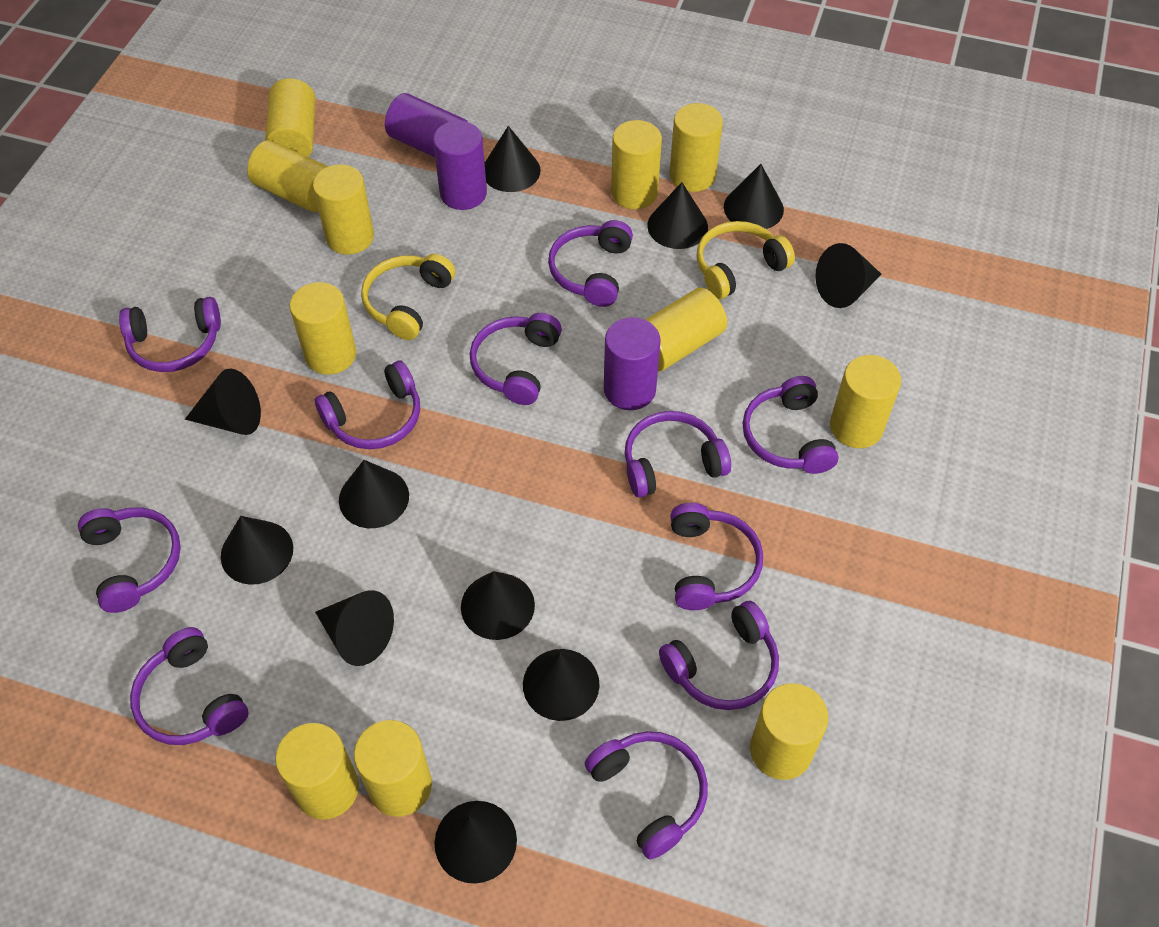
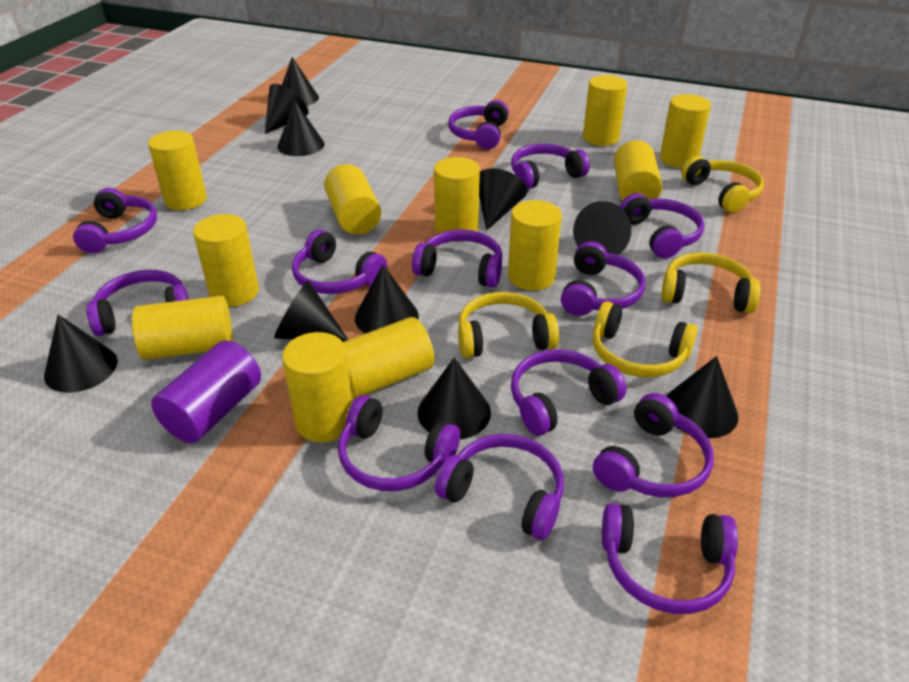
black cone: [185,368,261,435] [221,516,293,585] [315,590,394,666] [339,460,409,528] [434,801,517,884] [461,571,535,640] [485,126,540,192] [523,649,600,721] [647,182,708,249] [724,164,784,229] [815,243,882,308] = 11 -> [44,314,118,393] [265,83,308,134] [274,281,348,342] [278,101,325,156] [282,57,319,106] [355,265,419,333] [417,358,491,439] [479,168,528,231] [573,201,631,255] [666,356,738,438] = 10
purple cylinder: [385,93,468,157] [433,121,487,210] [604,317,661,410] = 3 -> [151,340,261,443] = 1
purple headphones: [78,507,181,613] [119,297,221,372] [130,627,249,745] [315,361,420,449] [470,313,562,405] [548,220,633,307] [585,731,708,859] [624,411,731,498] [659,601,779,710] [670,503,763,610] [743,376,839,474] = 11 -> [73,188,157,253] [86,270,189,336] [292,229,387,294] [338,395,460,491] [412,230,503,288] [435,434,564,540] [448,100,509,149] [511,144,590,189] [511,349,626,436] [561,241,645,316] [593,393,714,497] [602,503,738,614] [620,193,704,258] = 13
yellow headphones: [361,254,455,340] [697,221,795,299] = 2 -> [458,292,559,358] [593,301,698,377] [661,252,761,313] [681,156,764,213] = 4

